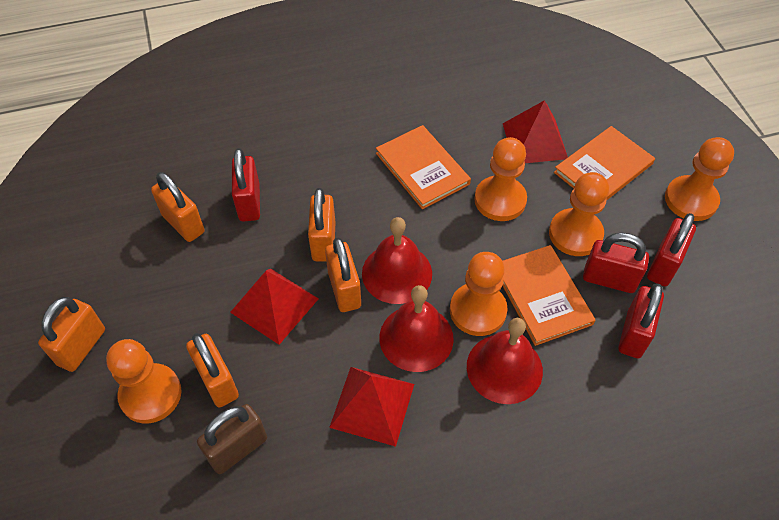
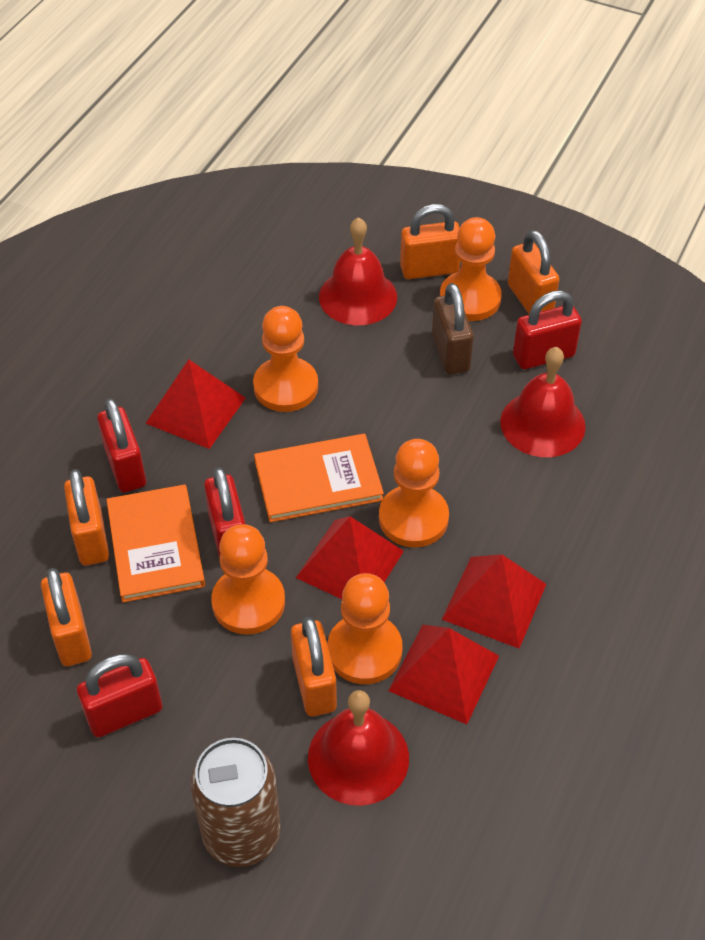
brown can: none = 0 -> [191,738,281,867] = 1
orange book: [376,125,471,209] [502,245,596,346] [554,126,655,201] = 3 -> [106,484,205,602] [254,434,384,522] = 2
red pyramid: [230,269,319,345] [329,367,414,447] [503,100,568,163] = 3 -> [146,360,246,449] [296,516,404,599] [388,625,499,724] [442,554,546,649] = 4

